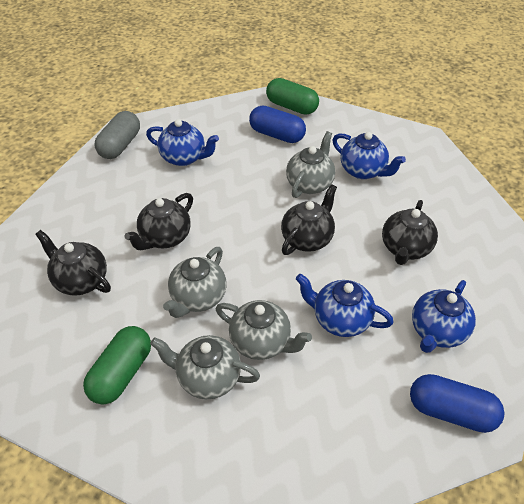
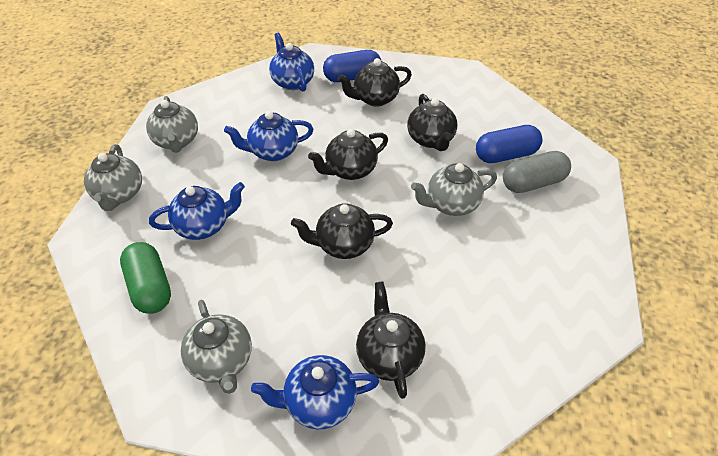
black teapot: [35,230,111,296] [125,193,193,250] [281,184,337,255] [382,200,438,265] = 4 -> [291,203,393,259] [308,129,388,180] [337,58,412,106] [356,281,426,399] [407,94,457,151] = 5
green capsule: [83,326,151,404] [266,78,319,115] = 2 -> [120,242,171,314] = 1

